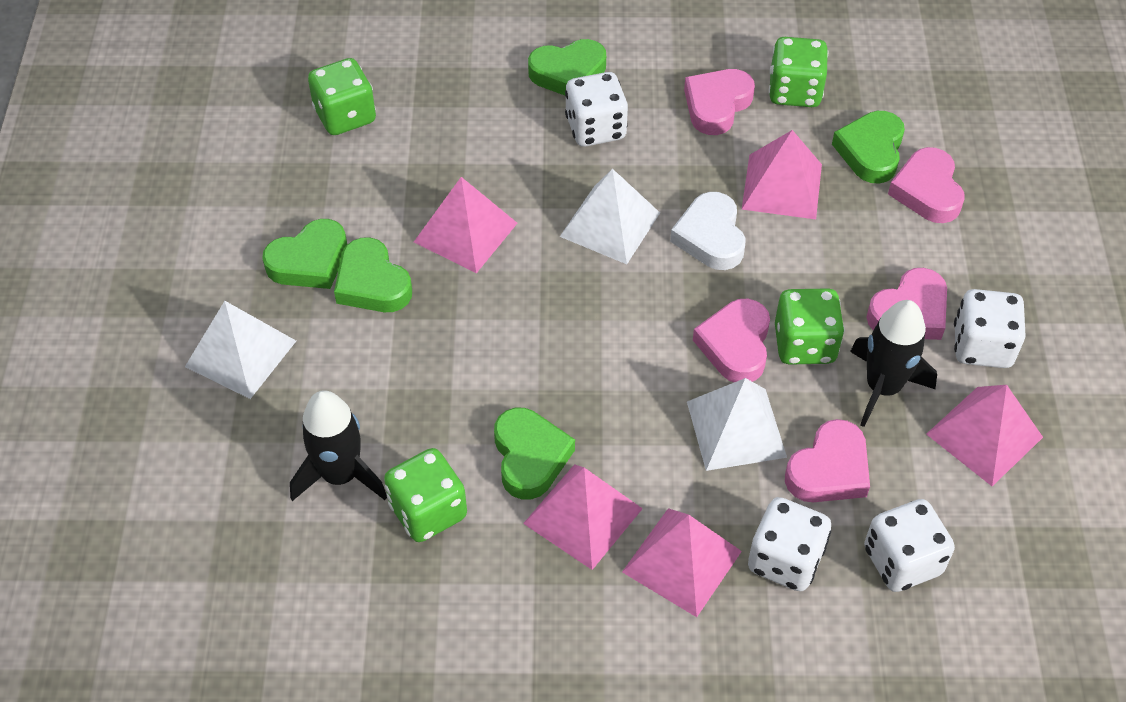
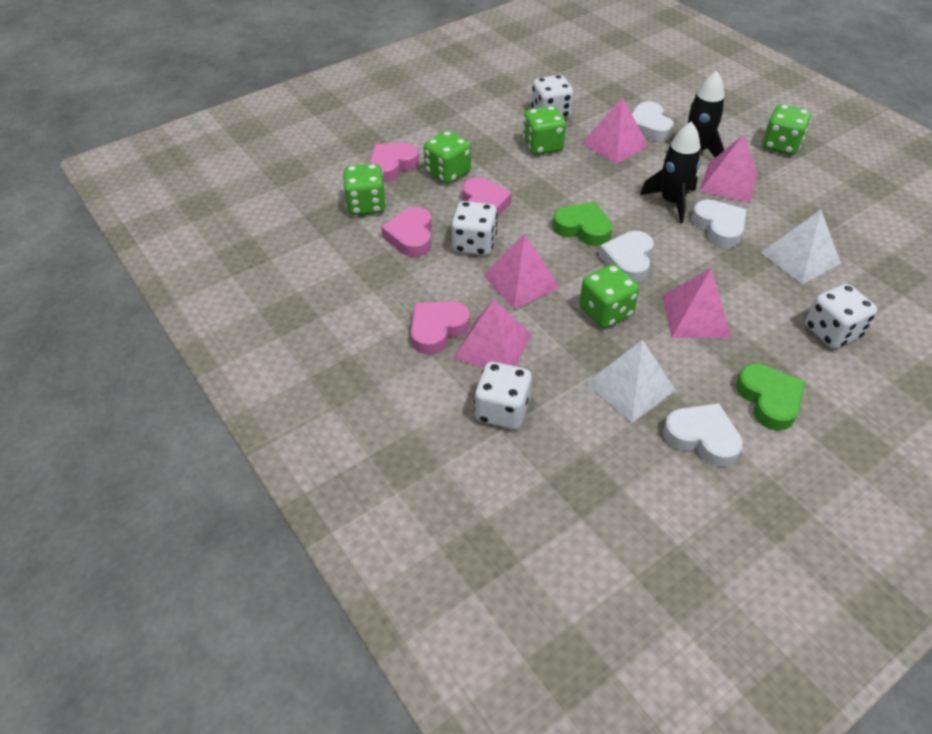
green dice: [308,58,376,135] [384,448,467,542] [769,37,828,107] [775,288,845,365] = 4 -> [343,164,386,215] [424,130,471,184] [523,106,566,155] [579,264,639,328] [762,104,811,155] = 5
green heart: [262,219,347,289] [334,237,412,312] [494,408,575,499] [528,39,606,95] [832,111,905,184] = 5 -> [553,202,613,246] [736,364,805,431] = 2
pink heart: [684,69,755,135] [693,299,770,382] [785,419,870,502] [866,268,947,340] [888,147,964,223] = 5 -> [370,143,420,182] [381,207,432,257] [411,301,470,355] [463,177,512,217] = 4
white heart: [670,192,745,270] = 1 -> [599,231,654,283] [632,101,674,141] [663,403,743,467] [692,200,747,248] = 4
white pyramid: [185,301,296,399] [560,168,660,264] [687,378,787,471] = 3 -> [586,340,676,422] [761,210,841,284] = 2

